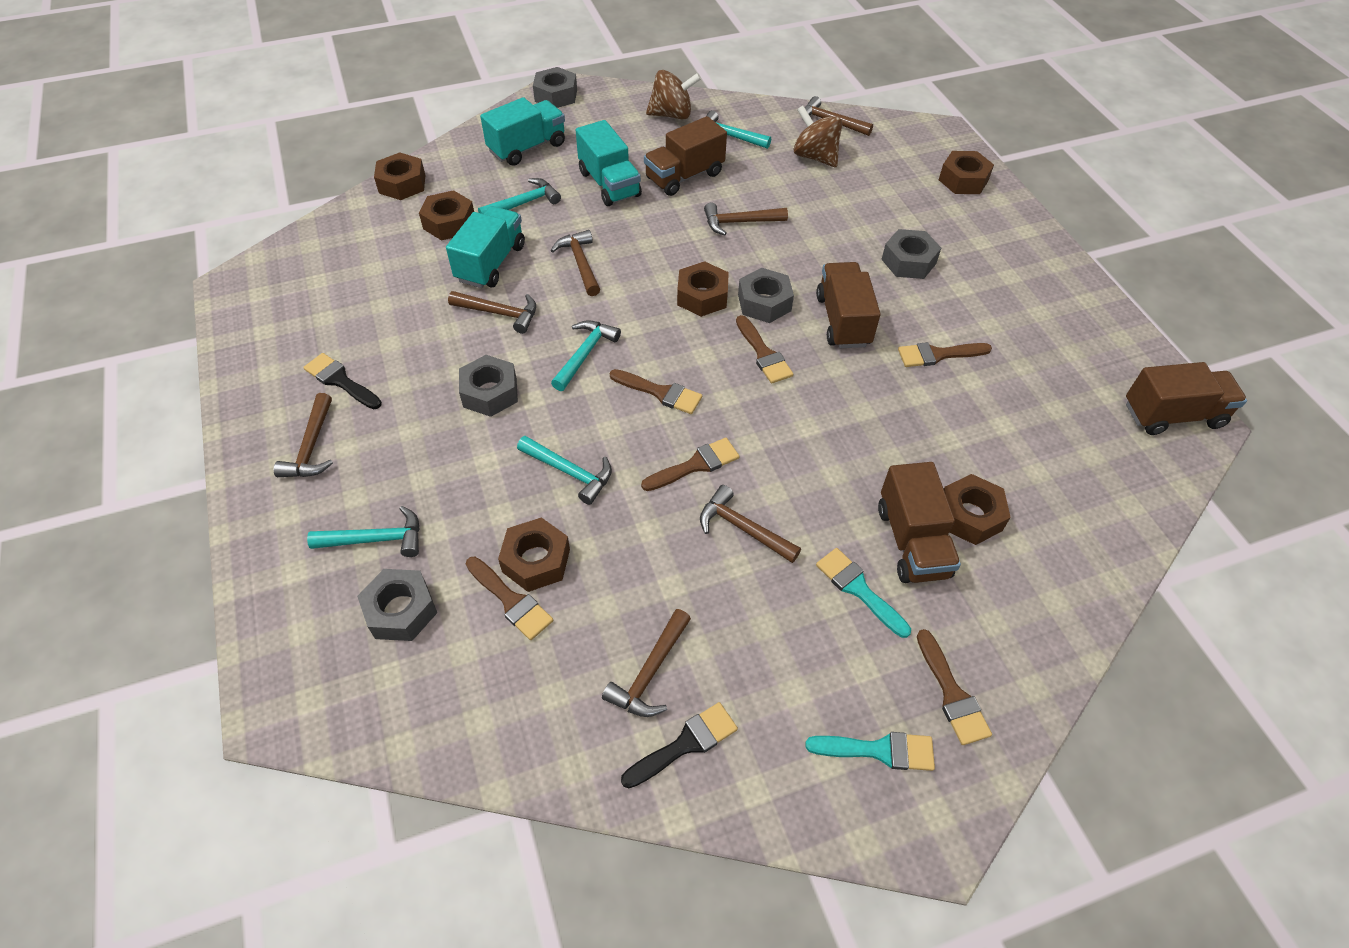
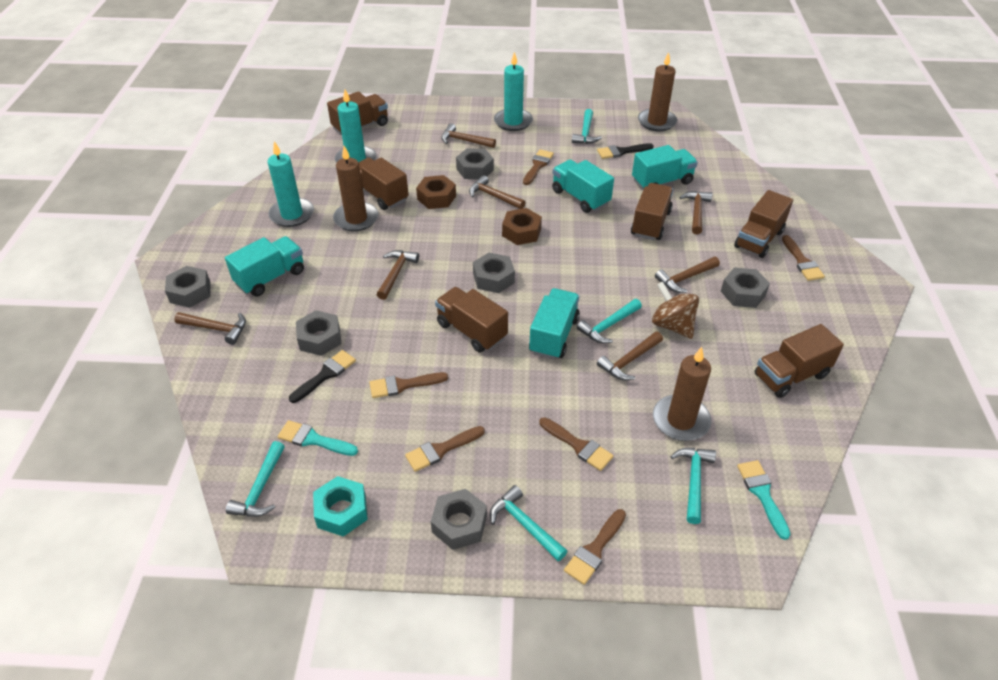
brown candle: none = 0 -> [333,146,379,231] [638,52,677,131] [653,347,711,441] = 3
brown nut: [374,152,425,200] [419,190,474,241] [498,517,570,592] [677,261,729,317] [939,151,994,194] [944,474,1011,545] = 6 -> [416,175,456,209] [502,208,542,245] = 2
brown spinning top: [646,70,701,120] [794,105,842,167] = 2 -> [652,282,699,339] = 1
brown truck: [644,116,727,196] [816,262,880,348] [878,462,961,583] [1126,362,1247,435] = 4 -> [327,91,388,135] [359,158,409,210] [435,287,508,353] [631,183,673,240] [734,190,793,258] [754,324,844,398] = 6
grey nut: [357,569,437,641] [459,355,518,417] [533,67,577,108] [738,268,794,323] [881,229,941,279] = 5 -> [165,266,211,308] [296,310,341,356] [431,489,487,550] [456,148,494,179] [473,253,515,293] [721,267,770,308] = 6
turquoise candle: none = 0 -> [268,141,314,227] [335,90,377,163] [494,52,533,131] = 3
turquoise nut: none = 0 -> [313,476,368,537] = 1
turquoise truck: [446,206,525,288] [480,97,565,166] [576,120,642,206] = 3 -> [225,236,304,297] [529,288,580,359] [552,160,614,213] [632,145,698,190] = 4

